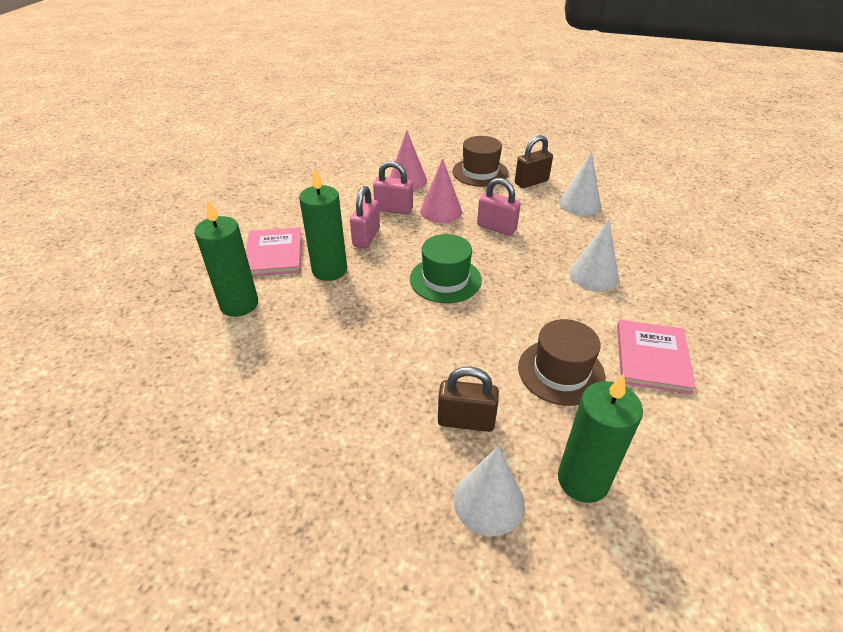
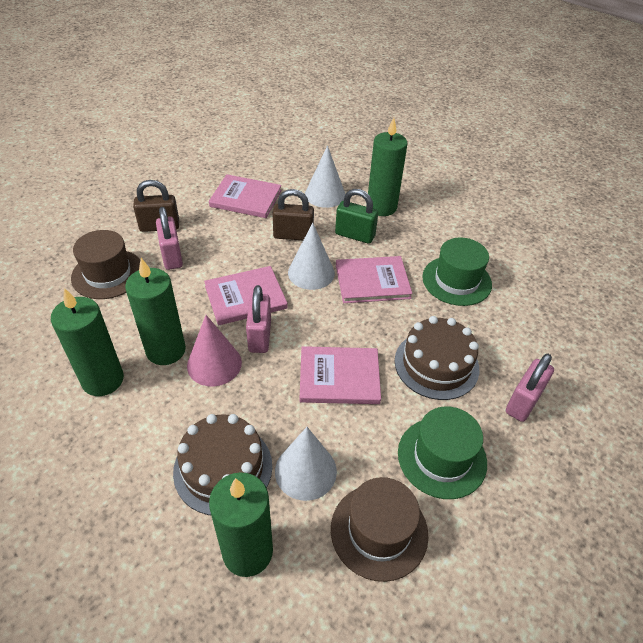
brown cake: none = 0 -> [173,414,272,515] [395,316,479,400] = 2
green candle: [194,199,258,317] [299,169,347,281] [558,374,643,503] = 3 -> [51,288,124,396] [125,258,186,365] [209,472,273,577] [368,118,407,216] = 4
green hat: [410,234,482,303] = 1 -> [398,406,487,499] [422,237,492,306] = 2
green padlock: none = 0 -> [335,189,378,244] = 1
pink book: [246,227,302,276] [617,320,696,394] = 2 -> [204,266,287,325] [209,174,281,218] [300,346,381,404] [336,256,412,303] = 4
pink cone: [389,130,427,190] [420,158,462,223] = 2 -> [187,315,242,386] = 1

